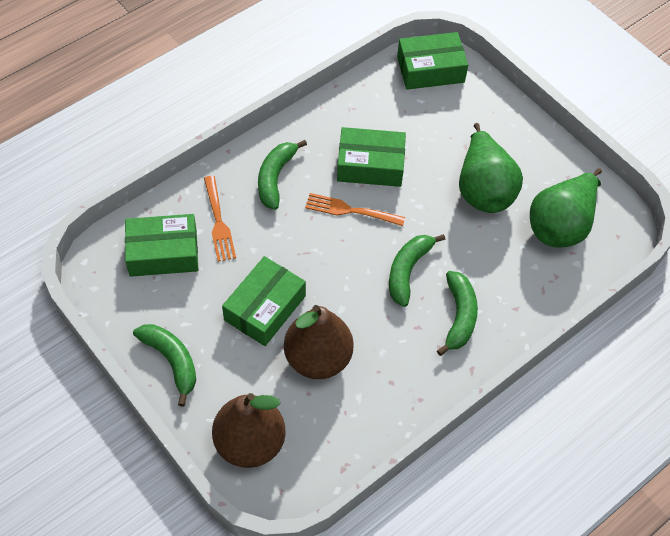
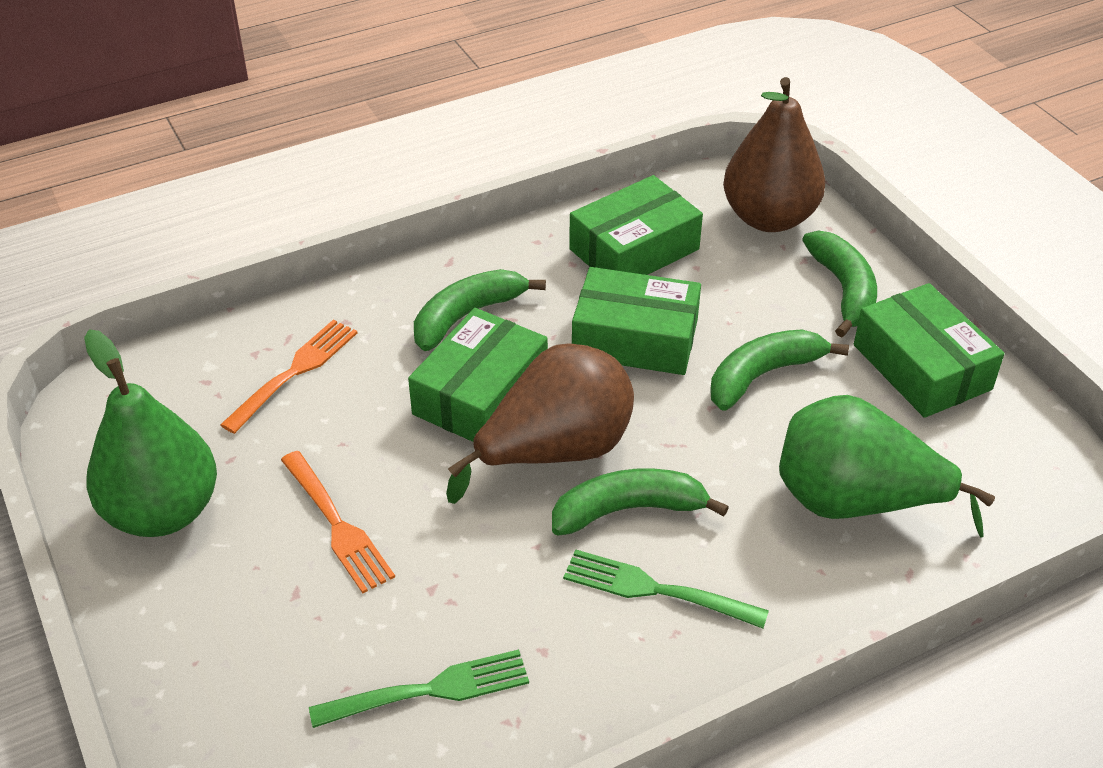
green fork: none = 0 -> [309,649,529,728] [563,549,769,628] = 2

